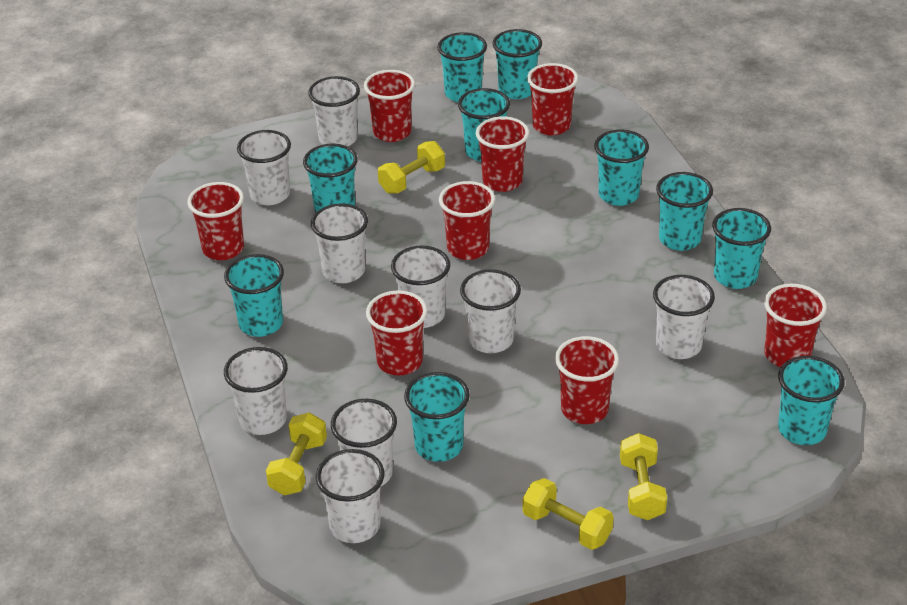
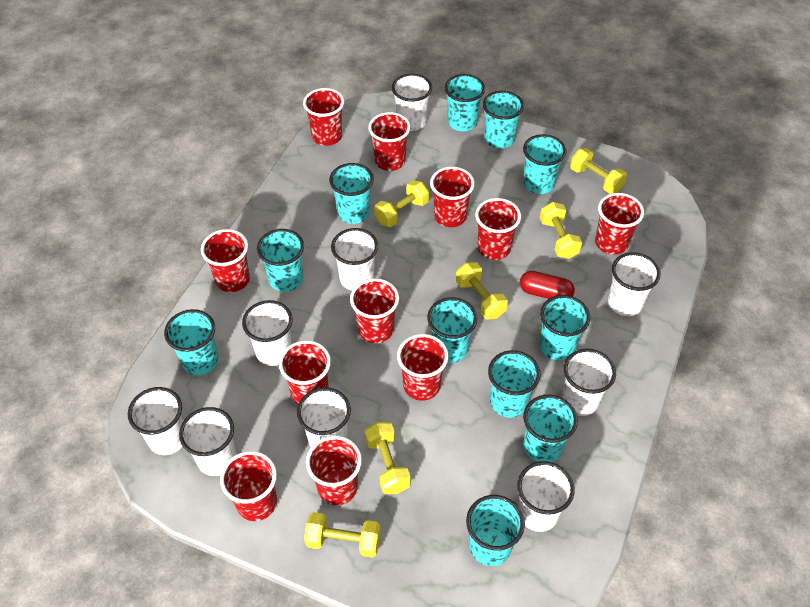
red capsule: none = 0 -> [520,271,575,299] = 1
red cup: [188,182,244,260] [364,70,415,142] [366,290,428,376] [439,181,495,260] [476,117,529,192] [527,63,578,135] [555,336,619,424] [764,284,827,367] = 8 -> [201,229,250,292] [220,451,277,521] [279,340,331,404] [303,88,344,146] [306,436,362,505] [350,278,399,343] [368,112,411,171] [397,334,449,401] [430,167,475,227] [475,198,521,260] [595,193,644,255] = 11
turquoise cup: [224,254,284,337] [303,144,358,212] [404,372,470,462] [437,32,487,102] [458,88,510,161] [492,29,542,99] [594,130,649,206] [656,172,713,251] [712,208,771,289] [778,356,845,445] = 10 -> [164,309,218,375] [257,229,304,292] [329,163,374,224] [427,297,477,363] [445,74,485,131] [466,495,525,566] [483,91,524,149] [488,350,541,418] [523,134,567,194] [523,395,578,462] [539,295,590,360] = 11
yellow dumbbell: [266,412,327,495] [378,141,445,194] [523,478,614,550] [620,433,667,520] = 4 -> [304,512,381,558] [365,422,411,494] [374,180,429,227] [456,262,508,320] [540,202,582,259] [570,148,627,194] = 6

